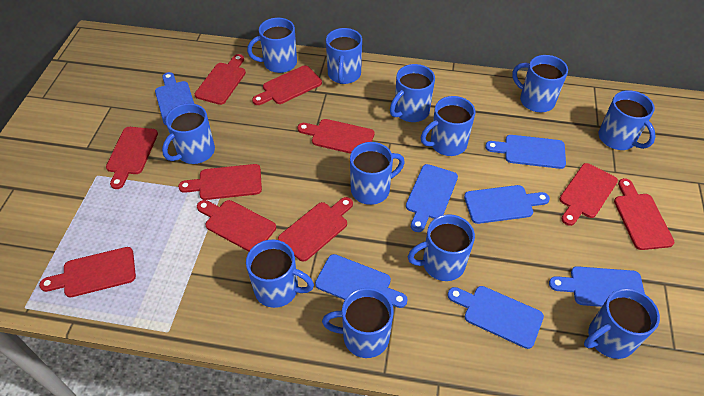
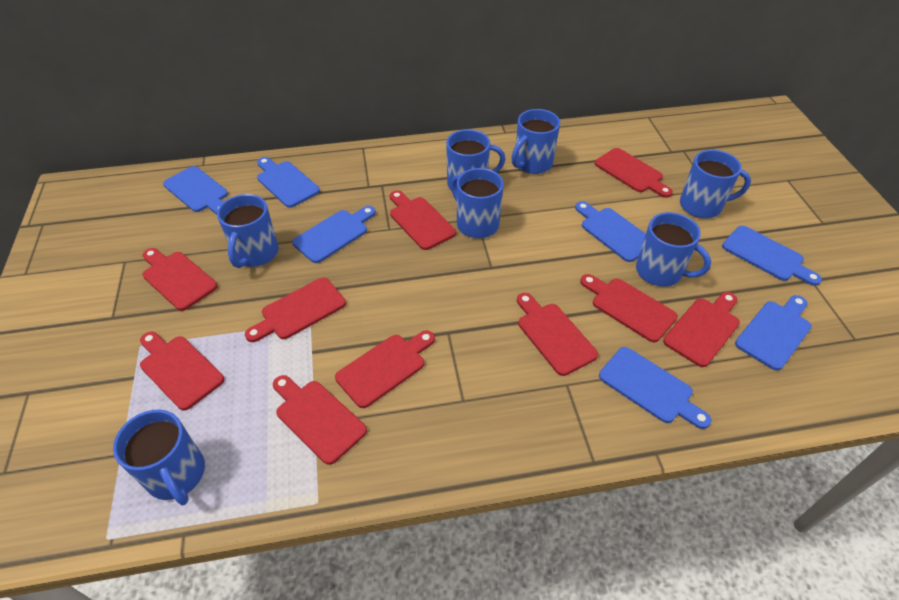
blue mug: [162,103,215,164] [246,240,314,308] [247,18,297,73] [322,288,394,358] [326,28,362,84] [350,142,405,205] [390,64,435,122] [408,214,475,281] [421,96,475,156] [512,55,568,112] [584,288,660,359] [599,90,656,150] = 12 -> [113,410,205,505] [217,194,279,268] [446,129,506,191] [451,168,504,238] [511,109,560,174] [636,212,711,287] [680,150,751,218] = 7

